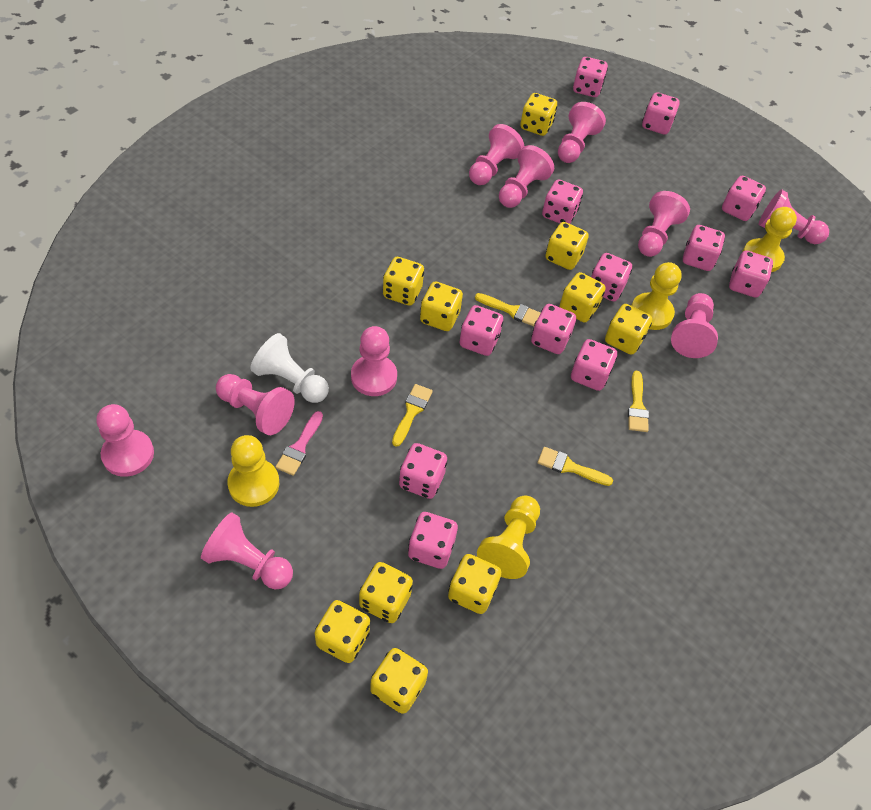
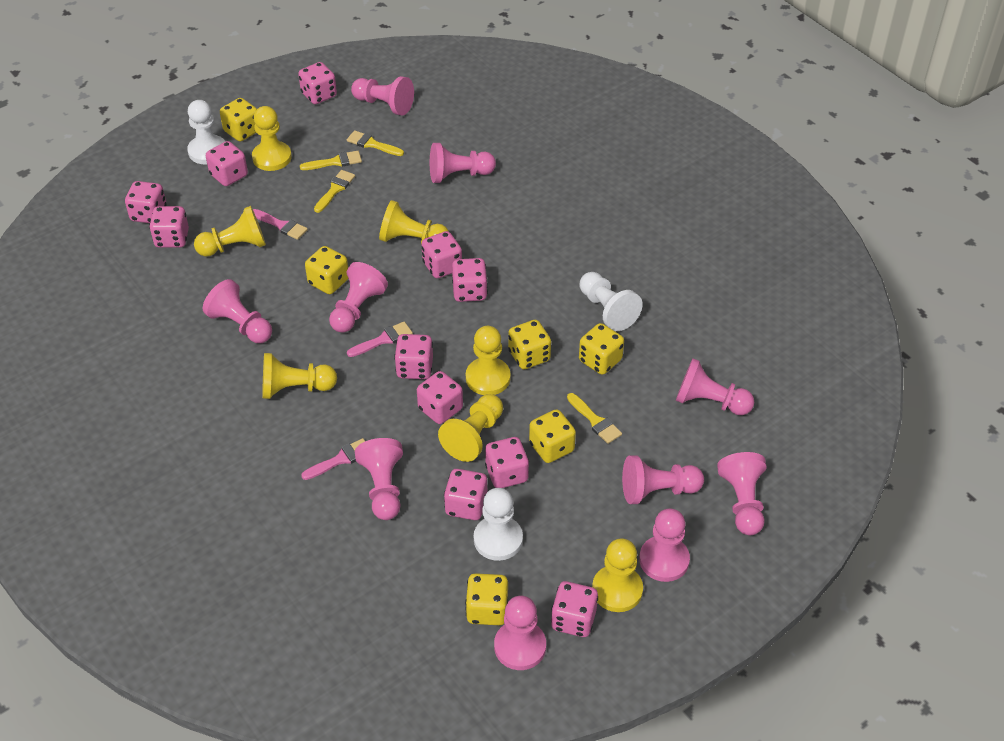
pink brush: [275,411,323,476] = 1 -> [253,209,308,240] [301,438,365,480] [347,322,413,357] = 3
pink dice: [399,443,447,499] [408,512,458,569] [459,305,503,356] [531,304,576,354] [542,179,583,224] [571,339,617,391] [573,57,608,97] [591,253,632,301] [642,92,680,134] [683,225,725,271] [722,176,766,221] [729,251,773,298] = 12 -> [125,181,167,223] [149,206,189,248] [206,141,248,186] [298,62,337,104] [394,334,433,379] [417,371,463,424] [421,231,462,278] [444,469,487,520] [452,258,488,302] [485,437,529,488] [551,581,598,637] = 11
white pawn: [250,333,329,403] = 1 -> [187,100,226,164] [474,488,523,561] [580,272,642,331] = 3
yellow dice: [315,600,370,663] [359,562,413,623] [370,648,428,714] [383,257,424,306] [420,282,463,331] [448,554,501,614] [520,93,557,136] [545,222,589,270] [559,272,605,322] [605,304,652,355] = 10 -> [220,98,257,141] [305,246,348,294] [465,573,508,625] [508,320,551,369] [529,409,576,463] [579,323,624,375] = 6
yellow pawn: [227,435,279,507] [477,495,540,579] [631,262,682,330] [742,207,797,272] = 4 -> [194,206,266,257] [252,106,292,171] [263,353,337,399] [379,200,449,245] [438,394,503,462] [466,326,511,395] [592,538,643,612] = 7

